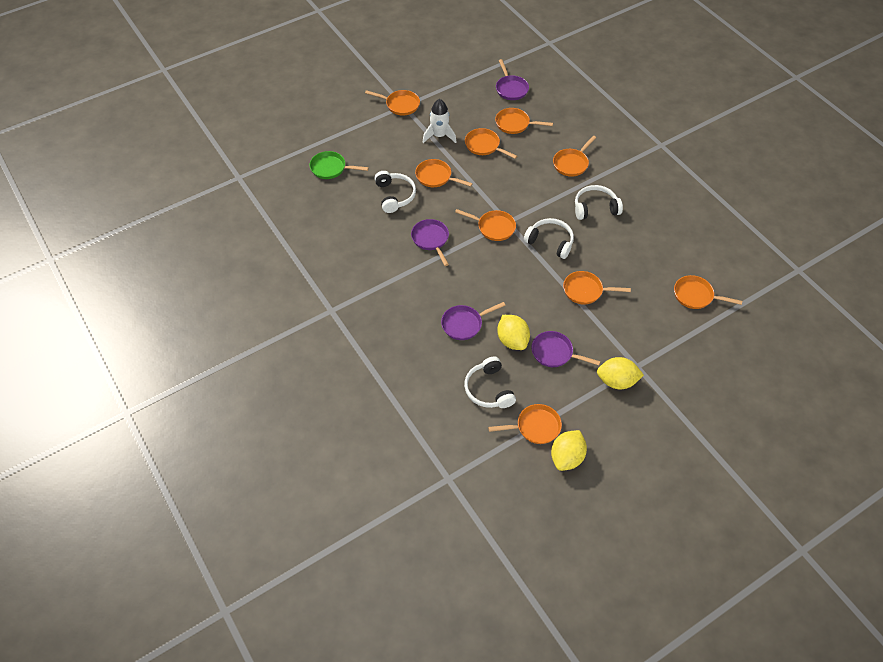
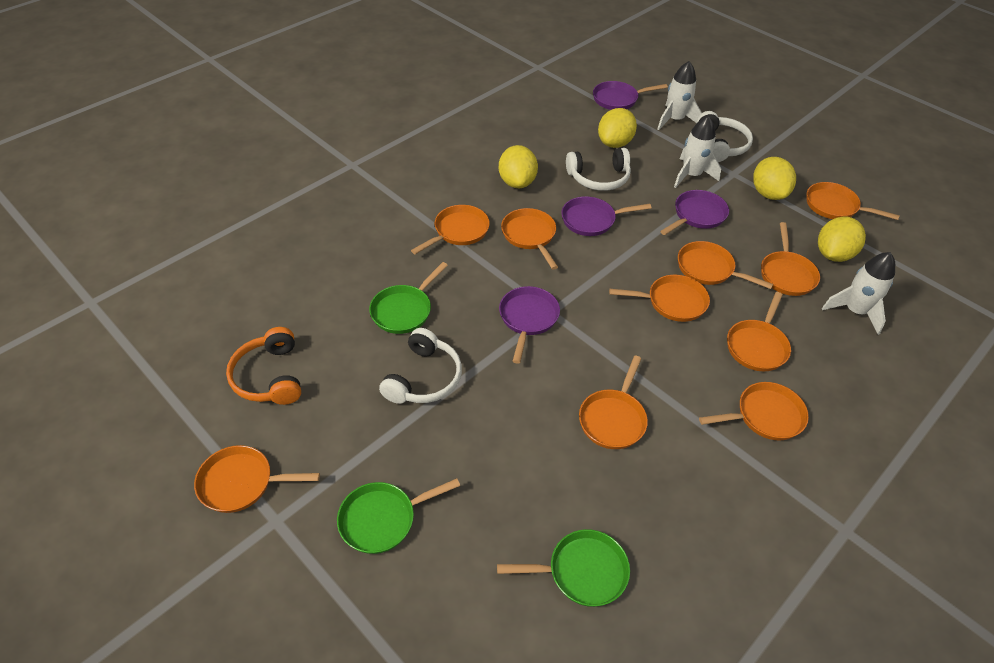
green pan: [310,151,369,179] = 1 -> [337,478,460,554] [369,262,448,334] [497,529,630,607] = 3
orange headphones: none = 0 -> [226,327,301,405] = 1
orange pan: [365,90,420,116] [415,159,473,187] [455,209,516,241] [465,128,517,159] [488,404,562,444] [495,108,553,134] [553,136,596,177] [563,271,631,304] [674,275,742,309] = 9 -> [194,445,320,513] [411,205,490,254] [501,208,558,269] [579,356,648,449] [609,275,710,322] [678,241,773,289] [699,382,809,440] [727,292,791,371] [761,222,820,296] [807,182,900,220] = 10
white headphones: [374,171,416,213] [464,356,516,408] [524,218,574,259] [575,185,623,220] = 4 -> [379,328,462,404] [566,148,631,191] [696,111,753,162] = 3
white rocket: [423,99,456,143] = 1 -> [658,61,702,130] [674,116,721,188] [822,252,895,335] = 3
yellow lemon: [497,315,530,350] [551,430,587,471] [597,357,644,389] = 3 -> [499,145,538,188] [598,108,637,148] [753,157,796,200] [818,216,866,262] = 4

